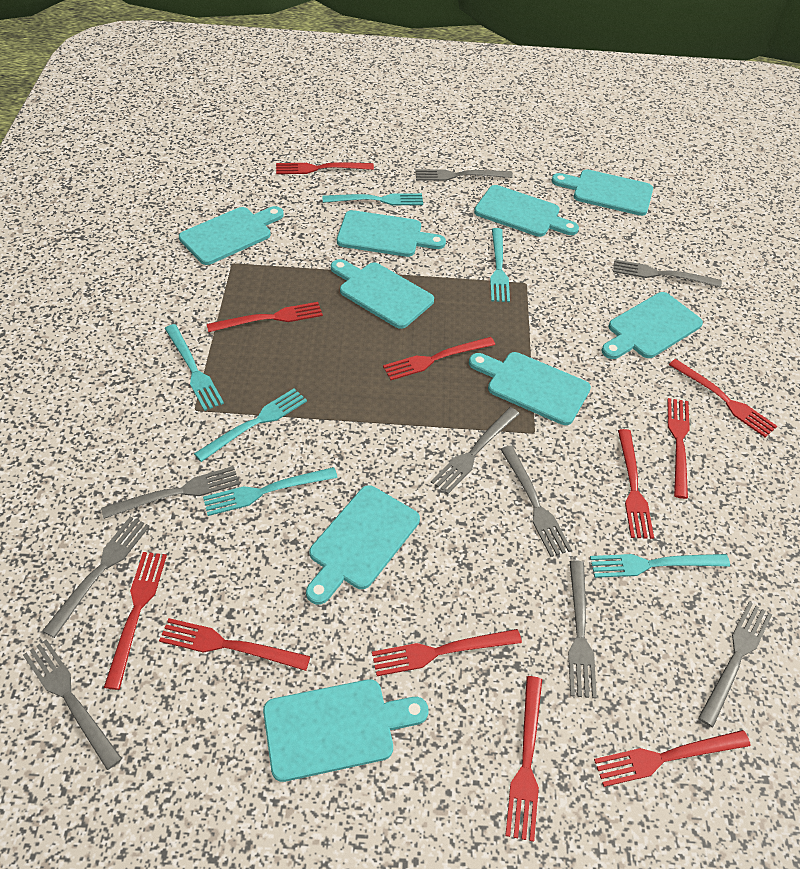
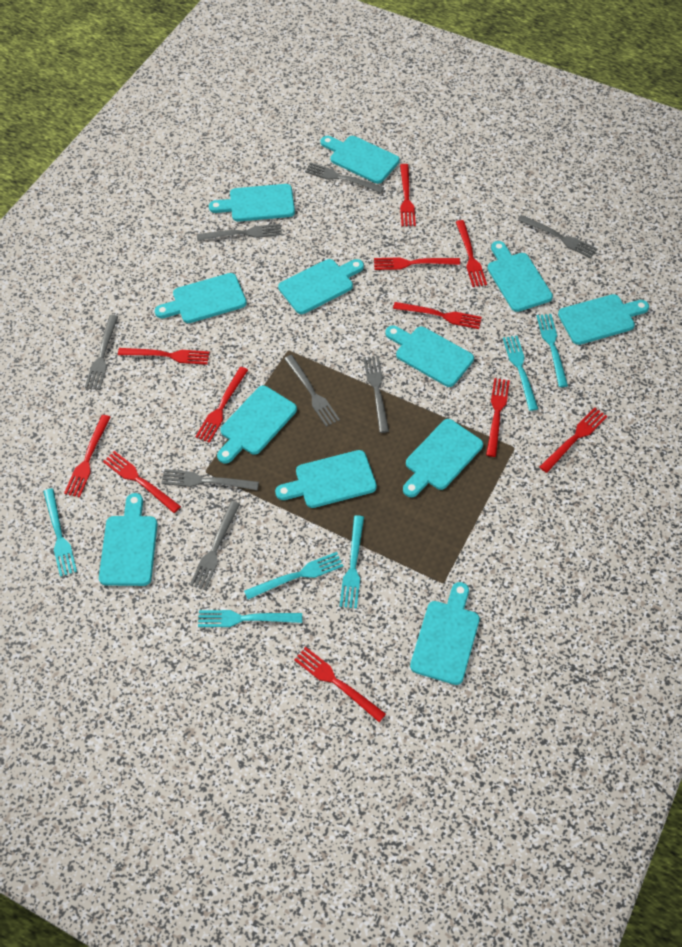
grey fork: [23,639,122,770] [42,516,150,638] [101,466,240,519] [415,169,513,181] [431,407,520,494] [501,445,572,557] [568,560,597,698] [613,259,722,288] [698,602,772,727] = 9 -> [85,315,119,390] [161,469,259,490] [190,501,240,590] [197,224,282,241] [284,355,340,427] [305,162,384,193] [363,356,389,433] [518,215,598,258] = 8
turquoise cutting board: [179,206,284,265] [263,679,429,782] [306,485,420,605] [331,259,434,329] [337,210,446,257] [469,352,591,425] [474,185,579,237] [552,170,653,216] [601,292,703,359] = 9 -> [99,493,158,586] [155,273,247,323] [209,184,295,222] [217,386,297,464] [275,450,377,508] [278,259,364,314] [321,136,400,184] [385,325,474,387] [403,419,483,497] [410,582,480,685] [487,241,553,312] [558,294,649,345] = 12

